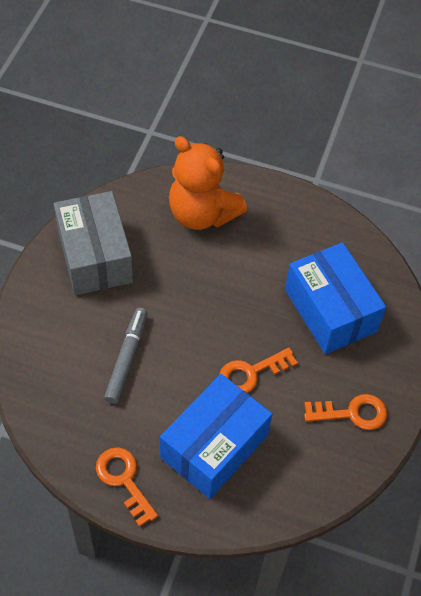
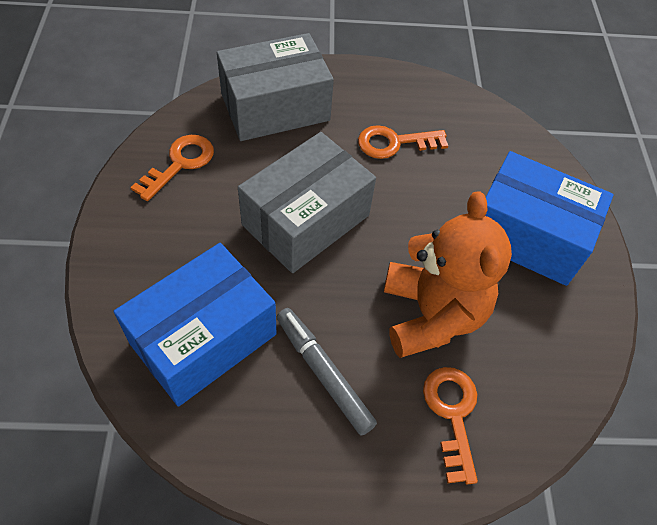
grey box: [54,191,133,295] = 1 -> [217,33,334,141] [238,132,376,273] = 2

